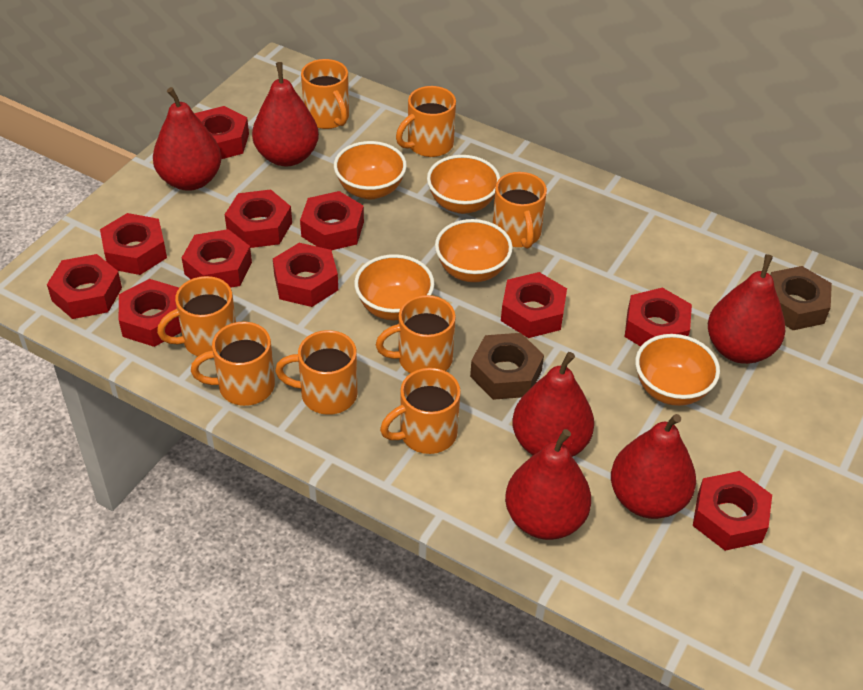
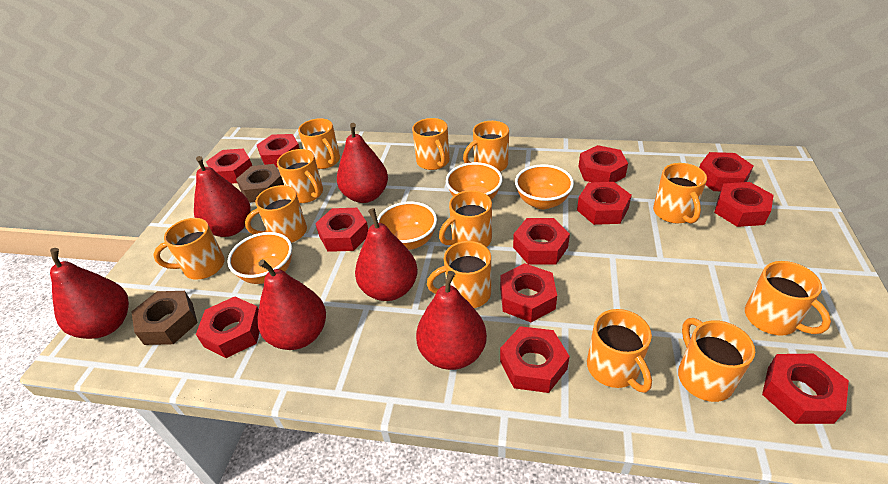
orange bowl: [334,141,407,200] [354,254,434,320] [427,155,500,214] [435,219,513,282] [635,334,720,406] = 5 -> [227,232,292,284] [377,202,437,250] [446,162,503,200] [515,164,574,209] = 4
orange mug: [157,276,236,356] [191,322,275,406] [275,330,357,415] [301,59,349,129] [376,295,456,374] [380,368,461,454] [396,86,456,157] [493,172,547,249] = 8 -> [153,218,225,280] [245,185,307,243] [277,149,323,203] [298,118,340,169] [412,118,450,170] [427,241,491,308] [439,190,492,247] [463,121,509,172] [587,309,652,393] [653,163,707,224] [678,318,755,402] [745,261,831,336] = 12
red nut: [47,254,122,319] [100,213,167,275] [119,279,181,347] [182,229,252,288] [195,106,249,159] [225,189,292,248] [273,243,338,307] [300,191,364,250] [501,272,567,338] [625,288,692,347] [693,471,772,551] = 11 -> [196,297,260,358] [206,148,252,184] [257,134,300,167] [315,208,368,252] [500,263,557,322] [500,326,570,393] [513,218,570,264] [577,182,632,225] [578,145,628,182] [699,152,753,191] [714,182,774,227] [762,354,849,424] = 12

